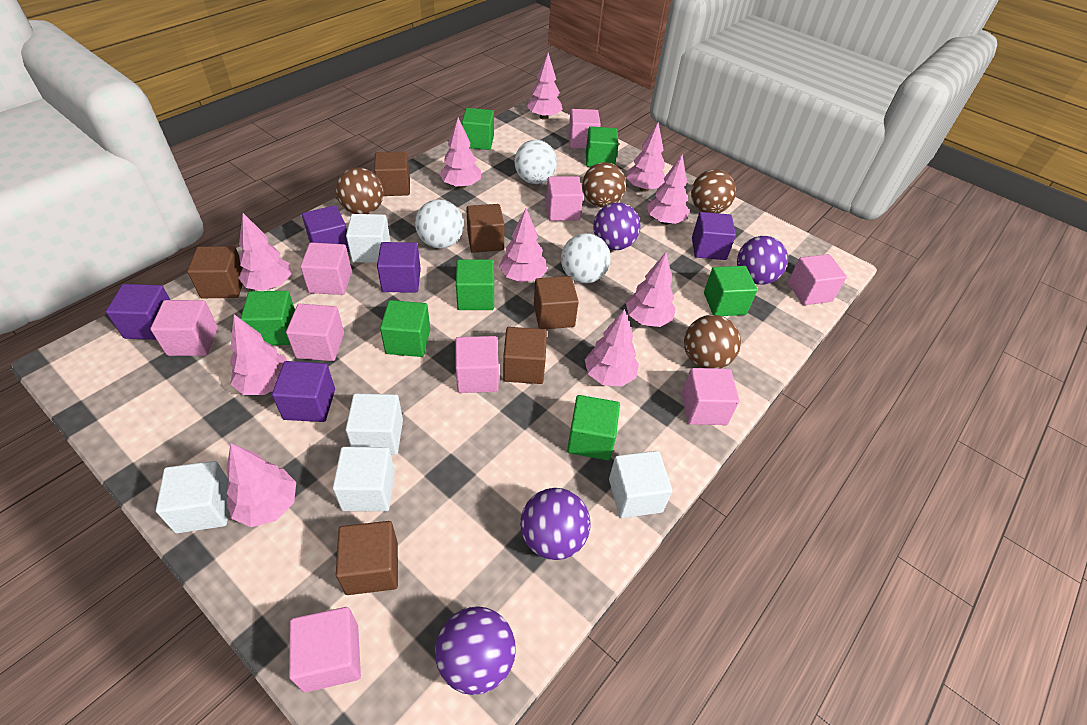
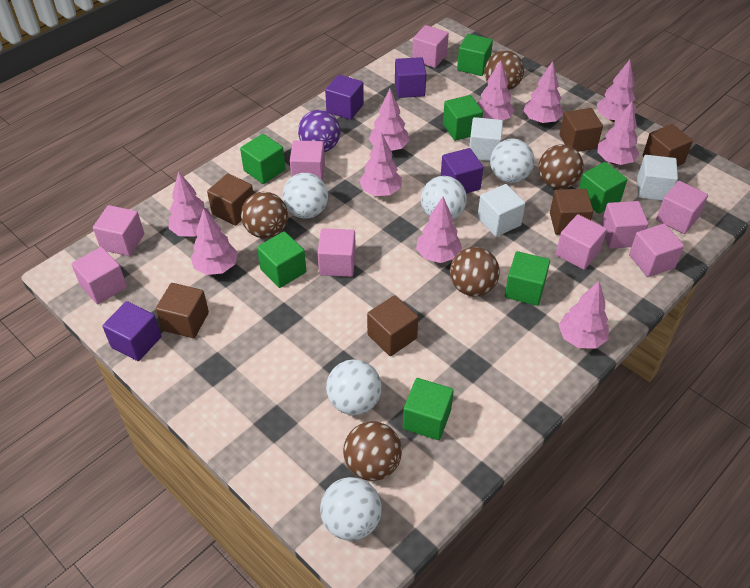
brown ball: [336,168,384,214] [582,162,626,208] [684,315,741,369] [691,169,736,213] = 4 -> [241,192,288,238] [343,421,402,481] [450,247,500,297] [484,50,524,90] [538,145,584,189] = 5
purple ball: [435,606,516,695] [520,488,590,560] [593,202,641,250] [737,236,788,285] = 4 -> [298,110,340,152] = 1
purple cube: [106,284,170,340] [272,361,335,422] [302,205,350,252] [377,242,421,293] [692,212,736,260] = 5 -> [102,301,161,361] [325,74,364,120] [395,57,426,98] [441,148,483,194] = 4
white ball: [415,199,464,248] [515,140,557,184] [561,233,611,283] = 3 -> [283,173,328,219] [320,477,382,541] [326,359,382,415] [421,176,467,219] [490,139,535,183] = 5
white cube: [156,461,229,533] [333,447,395,511] [345,393,403,455] [346,214,390,263] [609,451,672,518] = 5 -> [469,117,503,161] [477,184,525,237] [637,155,678,201] = 3

